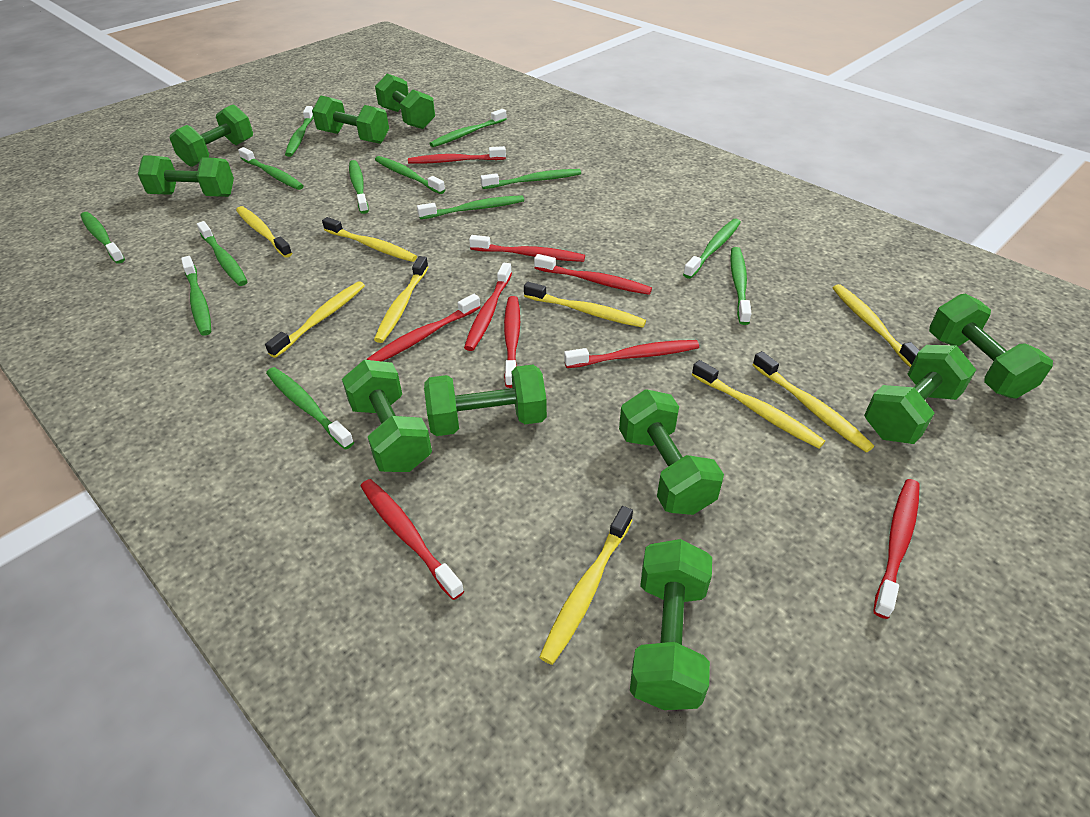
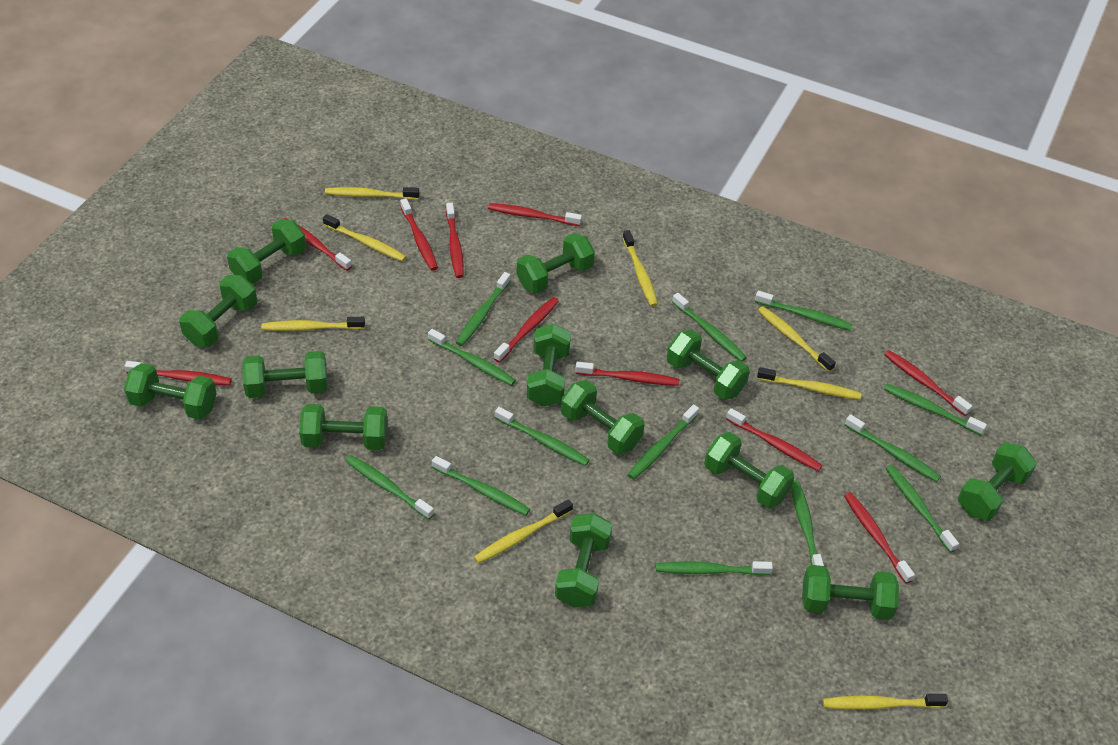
green dumbbell: [138,155,234,197] [170,105,253,167] [312,96,389,144] [342,360,432,472] [375,74,435,129] [424,365,547,436] [619,389,724,515] [630,539,712,710] [864,345,976,444] [929,294,1053,399] = 10 -> [124,363,217,419] [179,275,257,347] [227,219,306,284] [242,351,328,398] [299,404,388,450] [517,233,595,293] [527,324,571,407] [555,513,612,607] [561,380,644,455] [667,329,750,400] [704,432,794,509] [802,565,899,620] [958,442,1037,521] = 13
red toothbrush: [361,479,464,600] [367,294,480,361] [408,146,506,164] [464,263,512,351] [469,235,585,262] [504,296,520,388] [534,254,652,295] [564,340,699,368] [873,479,920,619] = 9 -> [124,361,232,385] [284,218,352,271] [400,198,438,271] [446,203,464,278] [488,203,582,226] [494,297,559,363] [575,361,679,386] [726,408,823,471] [844,492,915,584] [884,350,972,416] = 10
yellow toothbrush: [236,206,292,258] [265,281,365,358] [322,217,417,262] [374,256,429,343] [524,282,646,328] [539,506,633,665] [692,360,825,449] [753,351,874,452] [833,284,920,368] = 9 -> [261,317,365,331] [323,214,407,262] [325,187,419,200] [474,499,573,564] [622,230,658,307] [757,367,861,400] [758,306,836,372] [823,694,948,710] = 8

